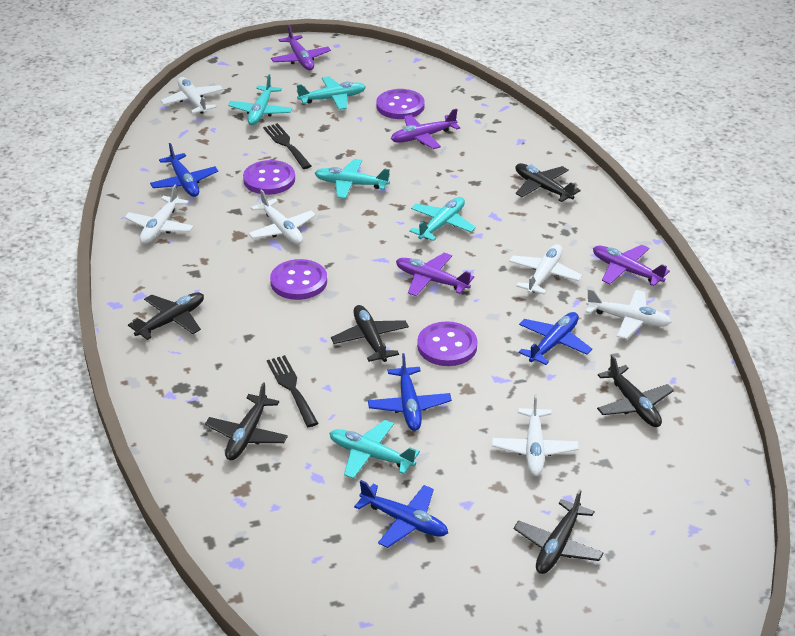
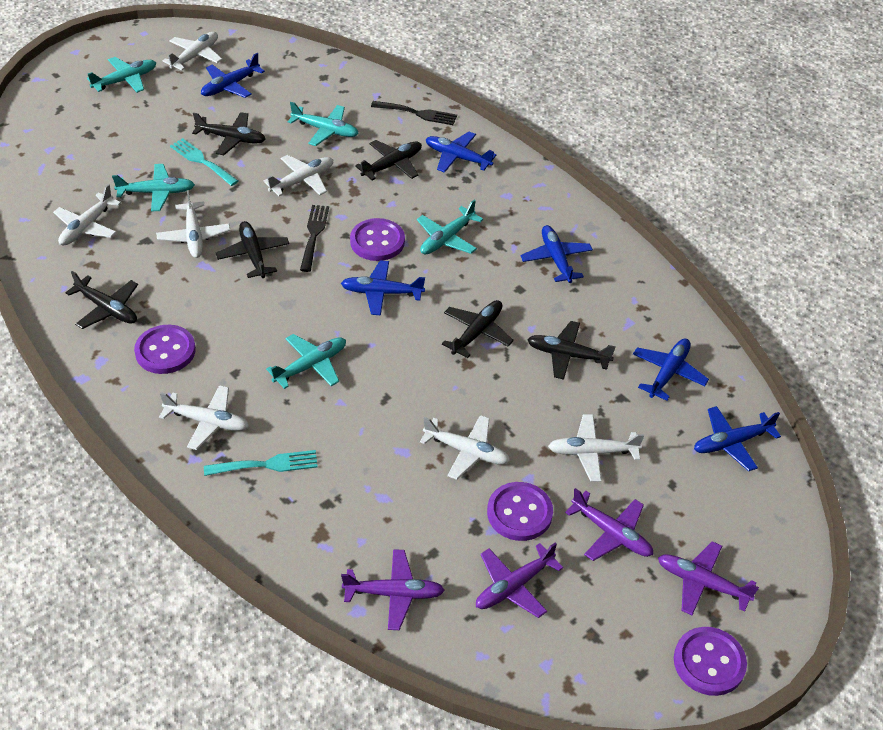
blue plane: [150,143,218,197] [354,480,448,548] [368,353,452,431] [519,312,592,365] = 4 -> [201,53,265,98] [341,260,425,315] [426,132,496,173] [520,225,593,283] [633,339,709,401] [694,406,781,471] = 6
turquoise fork: none = 0 -> [170,138,238,186] [204,450,318,476] = 2
white plane: [125,185,194,244] [161,77,223,114] [248,189,316,244] [492,394,578,476] [509,244,582,295] [586,289,671,339] = 6 -> [53,184,121,245] [156,190,230,258] [159,385,249,450] [163,32,222,70] [263,155,333,196] [420,415,510,480] [548,414,644,482] = 7

